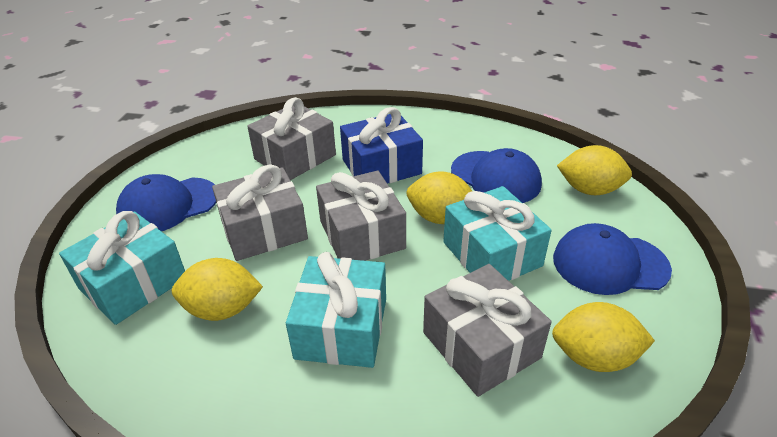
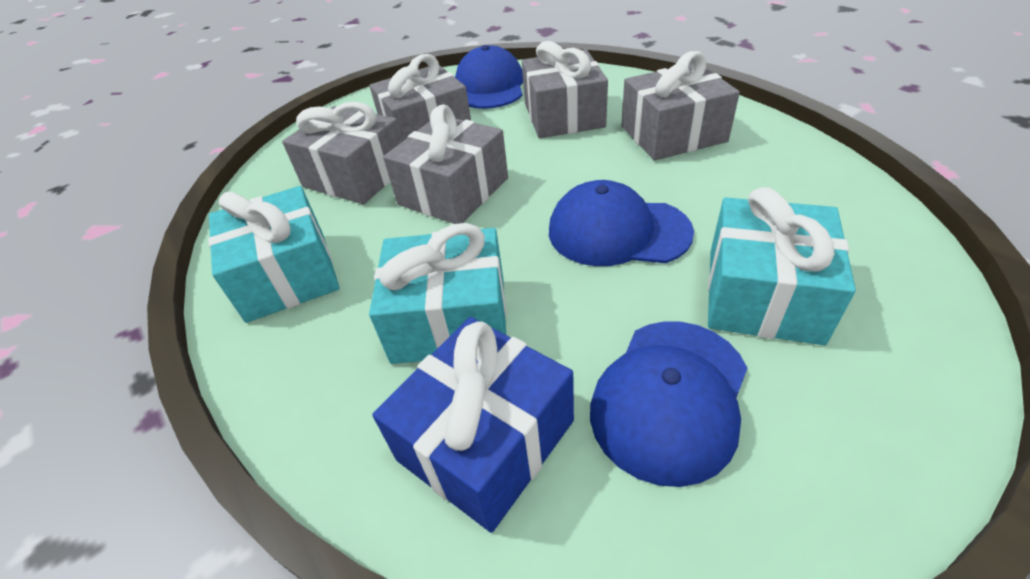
grey gift: [212,164,308,261] [247,97,336,180] [316,171,406,261] [423,264,552,397] = 4 -> [282,102,403,204] [369,54,471,141] [383,104,508,224] [522,41,608,138] [621,51,740,160] = 5
yellow lemon: [172,258,263,321] [406,171,472,224] [552,302,655,372] [557,145,632,195] = 4 -> none = 0

